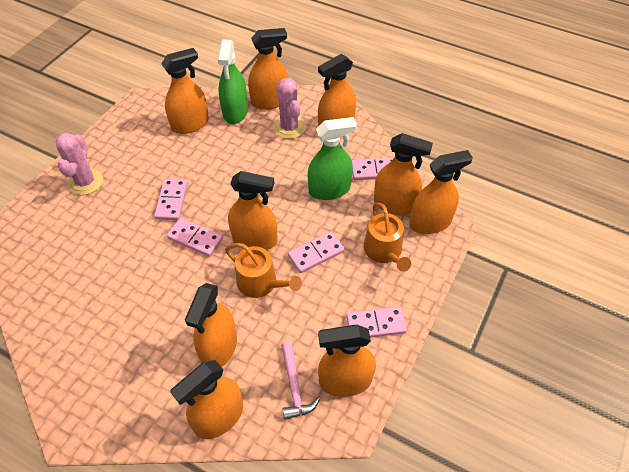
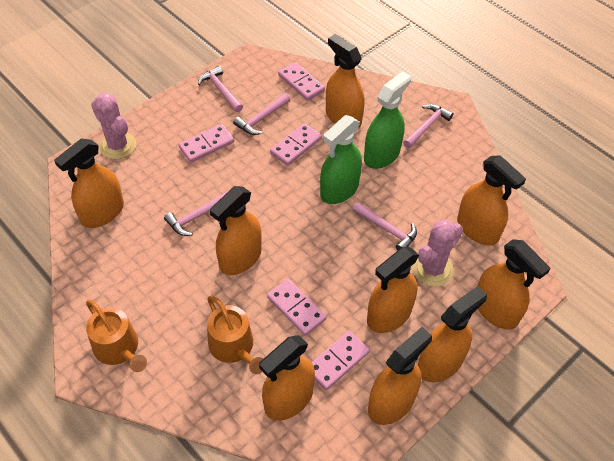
pink hammer: [281,342,320,420] = 1 -> [164,191,228,236] [198,66,243,112] [233,93,290,135] [352,202,417,250] [403,104,454,148] = 5

